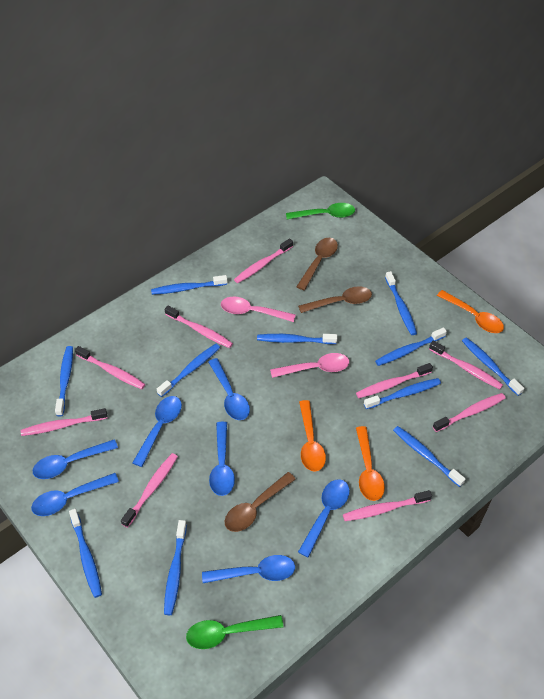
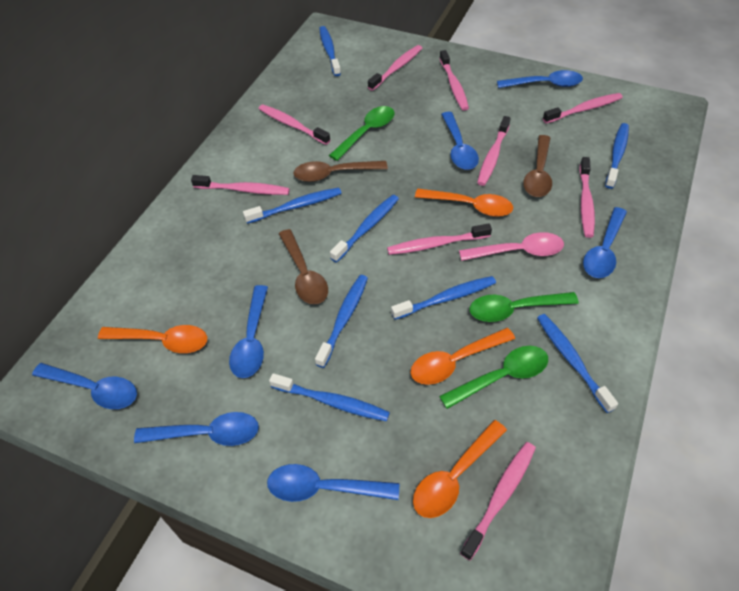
blue toothbrush: [55,346,73,416] [69,509,102,598] [151,275,227,295] [157,344,220,397] [164,520,187,615] [257,334,337,344] [364,378,441,409] [375,327,447,366] [385,271,417,335] [393,426,465,487] [462,337,524,396] = 11 -> [243,187,342,224] [269,373,390,421] [315,275,368,368] [319,26,341,76] [330,195,399,263] [391,276,496,320] [537,314,618,413] [605,123,629,189] = 8
green spoon: [186,615,283,649] [286,203,355,219] = 2 -> [329,106,395,161] [439,346,548,409] [469,292,579,322] = 3
orange spoon: [299,400,326,472] [356,426,385,501] [437,290,504,333] = 3 -> [98,325,207,353] [411,328,515,385] [413,420,507,518] [415,189,513,217] = 4
pink spoon: [221,297,295,322] [270,353,349,378] = 2 -> [459,232,564,261] = 1

